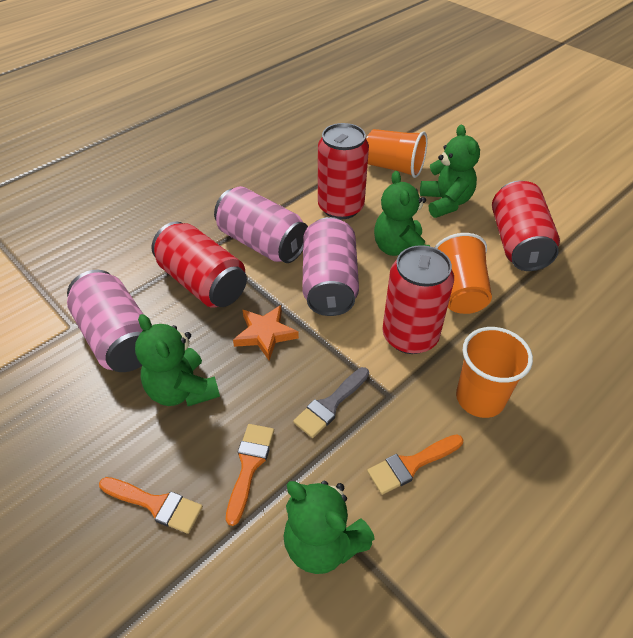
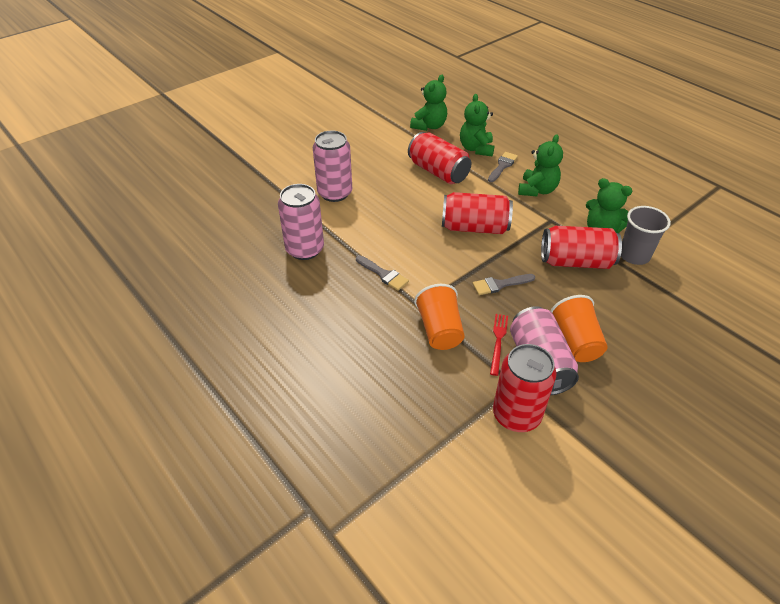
grey brush: [293,367,369,438] = 1 -> [356,255,409,291] [472,274,535,295] [488,152,518,182] = 3
grey cup: none = 0 -> [621,206,671,265] = 1
orange brush: [99,477,203,534] [226,424,274,526] [367,434,463,495] = 3 -> none = 0
orange cup: [366,129,427,178] [435,233,492,314] [456,327,533,418] = 3 -> [414,284,465,350] [551,295,608,362] = 2
orange star: [233,305,299,360] = 1 -> none = 0
red fork: none = 0 -> [490,314,508,376] = 1

